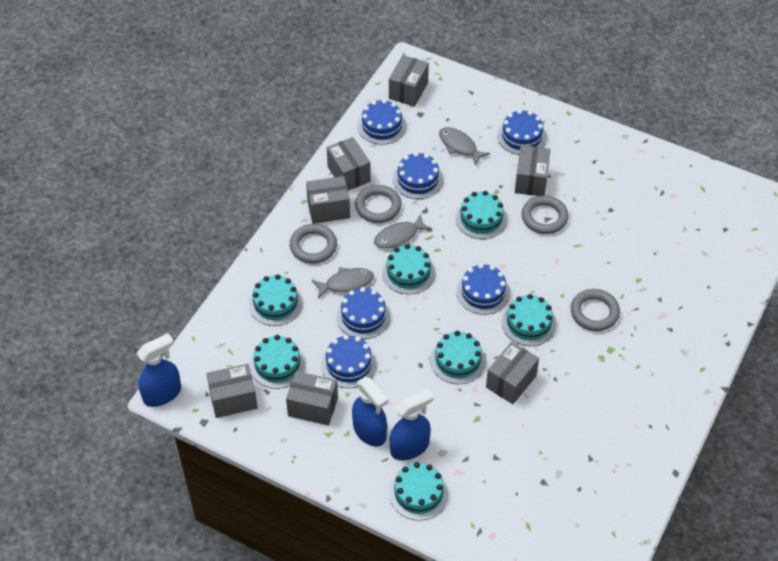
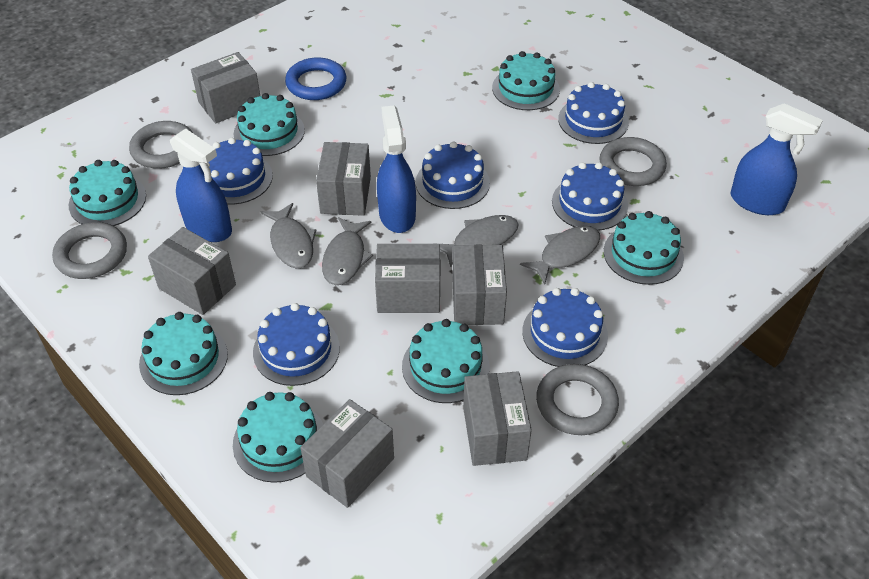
blue ring: none = 0 -> [285,57,346,100] = 1
grey fish: [312,267,374,299] [374,214,432,248] [439,127,490,166] = 3 -> [261,203,316,268] [322,217,373,285] [433,215,519,267] [520,226,600,285] = 4

